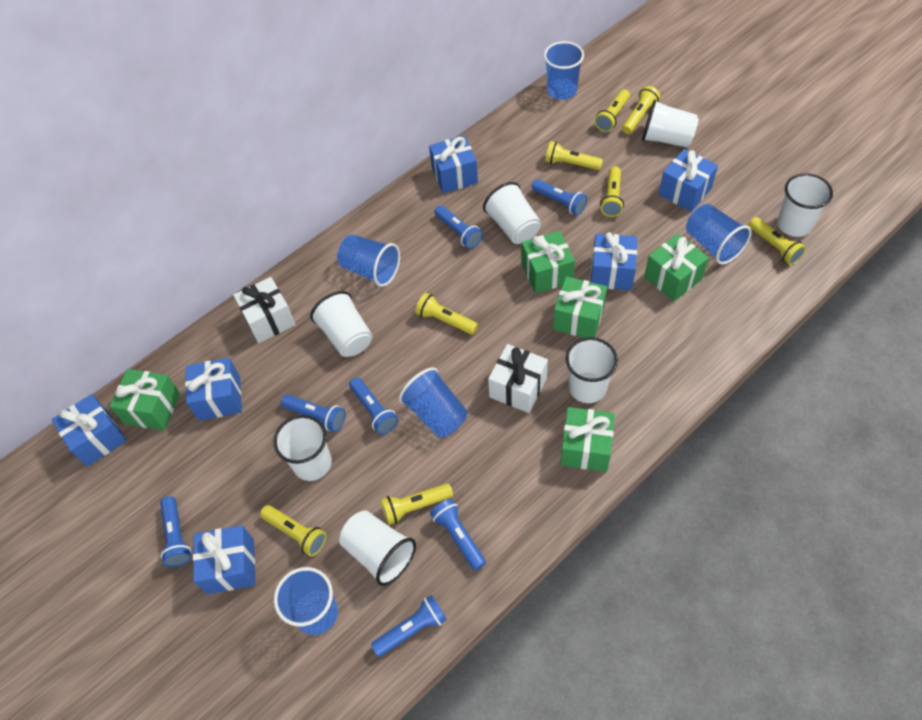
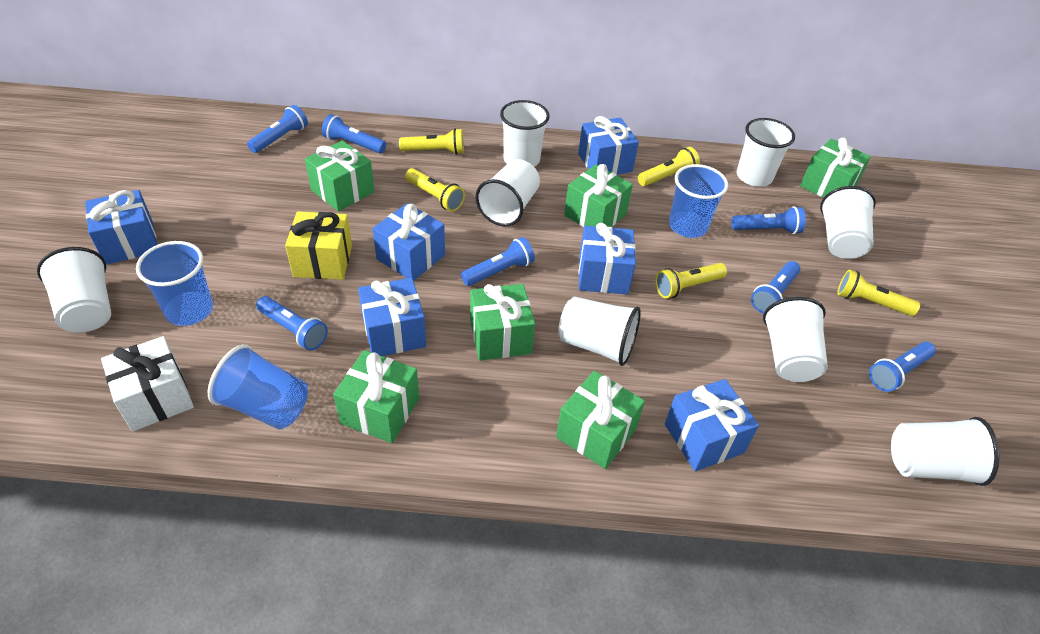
blue cup: [274,567,338,635] [337,234,400,287] [399,367,468,438] [544,41,584,100] [686,204,752,265] = 5 -> [136,241,213,326] [208,344,308,430] [669,164,728,238] = 3
green gift: [110,369,180,430] [521,231,575,294] [553,276,607,338] [560,407,615,472] [644,234,709,301] = 5 -> [305,140,375,212] [333,350,419,443] [470,284,535,361] [556,371,645,469] [564,164,633,227] [800,138,871,198] = 6
white cup: [273,415,332,481] [310,291,373,357] [339,510,416,586] [483,182,541,244] [566,337,618,403] [642,99,699,147] [777,173,833,237] = 7 -> [37,247,111,333] [475,159,540,227] [500,100,550,167] [558,296,641,366] [737,118,795,187] [763,297,828,382] [820,186,876,259] [891,417,999,486] = 8
white gift: [233,277,296,343] [488,344,548,413] = 2 -> [101,336,194,432] = 1
yellow flashlight: [260,505,327,557] [380,483,453,525] [415,293,478,335] [545,141,603,170] [595,89,630,132] [600,166,624,217] [622,86,660,134] [749,217,806,265] = 8 -> [399,128,464,155] [405,168,465,212] [638,147,700,186] [655,263,727,298] [837,270,920,316] = 5
yellow gift: none = 0 -> [285,211,352,280] = 1

